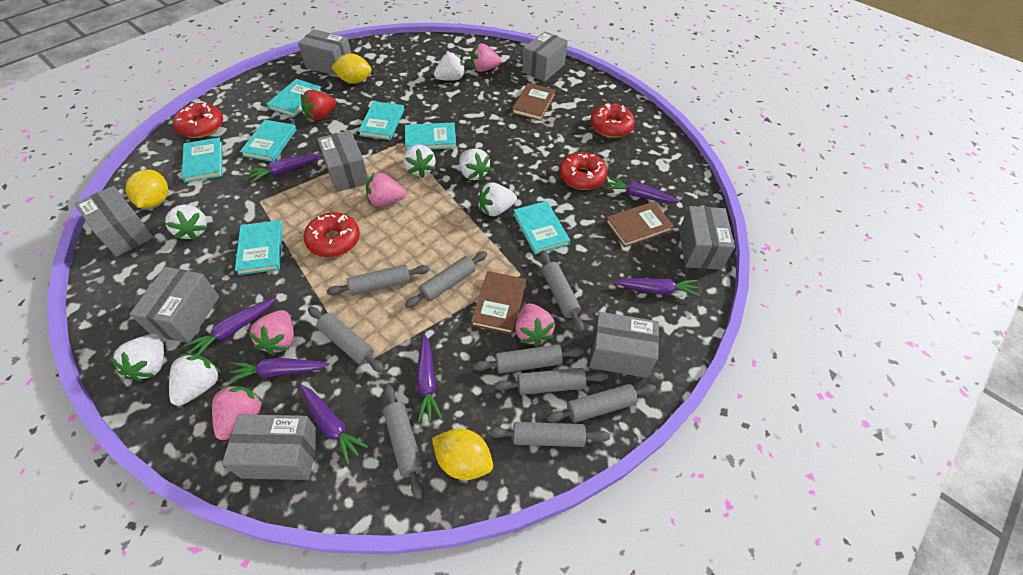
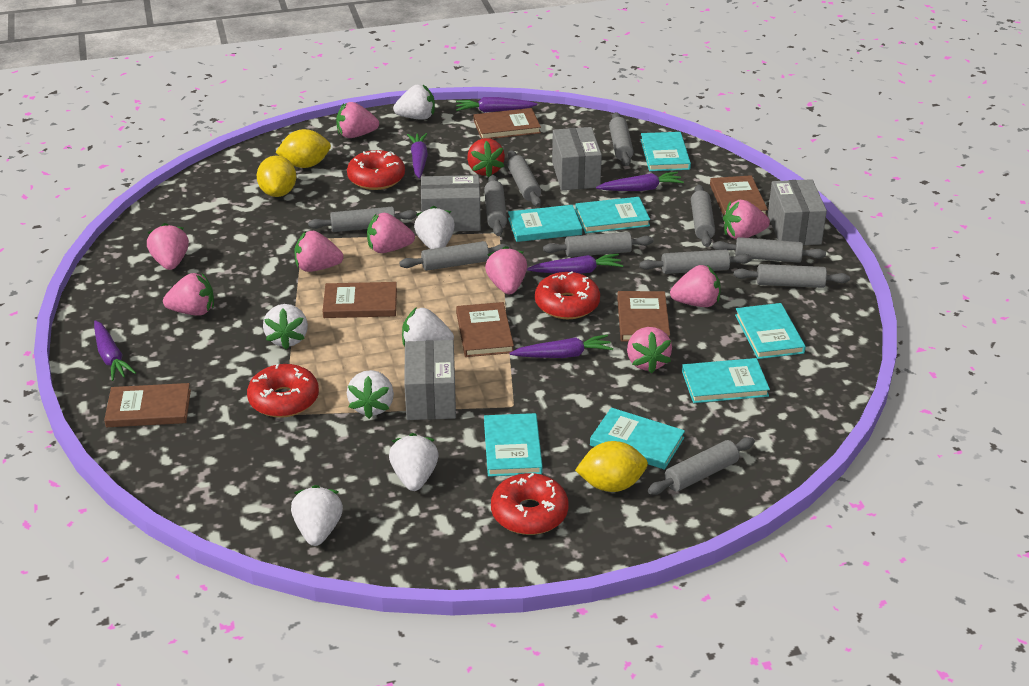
brown book: [471,271,527,334] [512,83,556,121] [606,201,674,247] = 3 -> [104,383,191,427] [323,282,397,318] [456,302,514,357] [474,108,541,139] [617,291,670,342] [710,175,768,216] = 6
grey box: [74,186,154,257] [130,267,219,343] [222,414,320,480] [298,29,351,76] [317,130,369,192] [522,32,568,82] [589,312,659,378] [679,206,735,270] = 8 -> [404,340,456,420] [421,175,481,231] [552,127,602,190] [768,179,827,245] = 4
grey rolling pin: [308,307,384,373] [327,264,430,296] [383,384,424,500] [405,251,487,308] [473,344,584,374] [488,422,610,447] [494,368,608,395] [540,251,584,332] [546,384,656,423] = 9 -> [308,207,417,232] [399,241,510,271] [484,175,507,236] [507,150,541,207] [543,232,653,257] [609,112,634,166] [639,249,752,274] [648,437,755,495] [691,185,715,247] [712,237,826,263] [734,264,850,288] = 11
pink strawberry: [212,386,264,440] [248,310,294,355] [366,173,406,206] [471,43,501,72] [515,303,555,347] = 5 -> [147,223,189,270] [163,273,214,316] [294,231,343,272] [336,102,379,138] [367,213,415,253] [485,246,527,294] [627,327,672,373] [670,265,720,307] [723,200,770,240] = 9
purple carrot: [184,298,276,356] [227,358,329,383] [247,154,322,183] [300,385,368,464] [416,333,442,422] [605,177,680,203] [614,278,700,296] = 7 -> [94,320,136,381] [407,133,428,179] [456,97,537,113] [510,335,613,358] [527,254,623,274] [596,172,684,191] = 6

